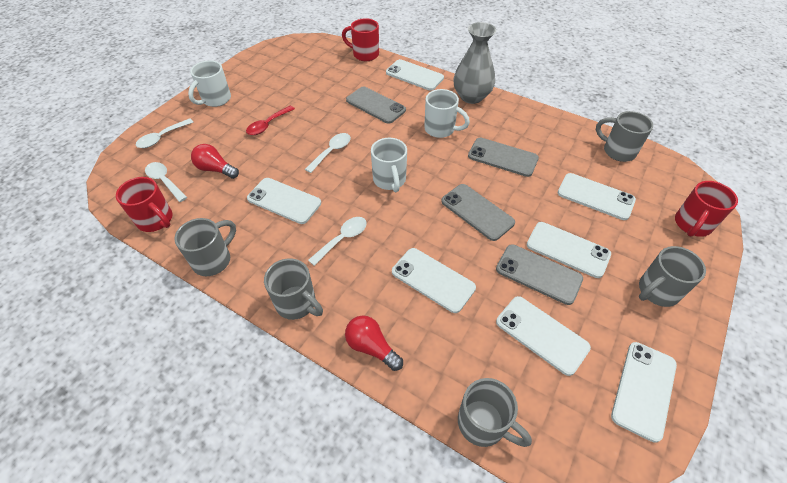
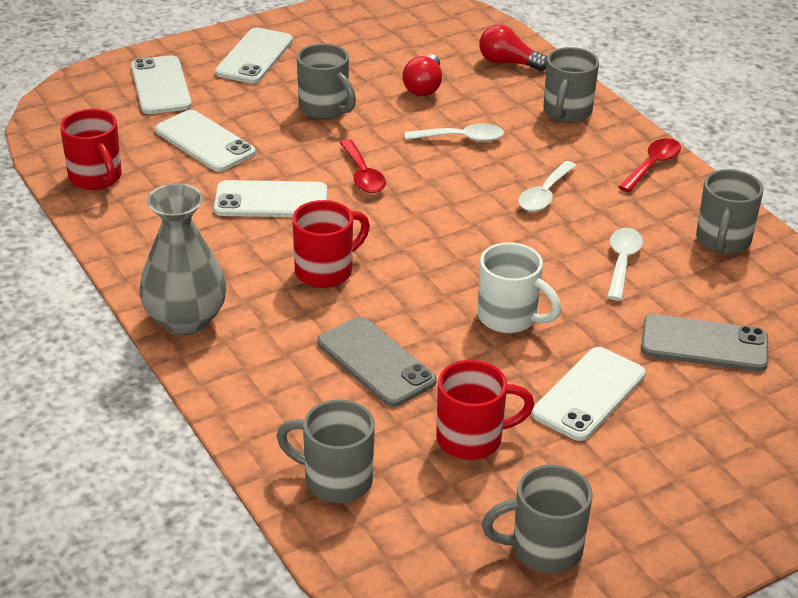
grey phone: [346,86,406,124] [441,184,515,241] [468,138,539,177] [496,244,583,305] = 4 -> [318,317,437,407] [641,314,768,371] = 2
red spoon: [246,106,295,135] = 1 -> [340,139,386,193] [618,138,681,192] = 2
white mug: [188,61,231,107] [371,138,407,192] [424,89,470,138] = 3 -> [478,242,561,333] = 1
white phone: [247,178,321,224] [386,59,444,91] [392,248,476,313] [496,296,591,376] [527,222,611,278] [558,173,636,220] [611,342,677,443] = 7 -> [131,55,192,114] [155,110,255,172] [214,180,327,217] [215,28,293,84] [532,347,646,441] = 5
white spoon: [136,118,193,148] [145,162,187,202] [305,133,351,173] [308,217,367,266] = 4 -> [405,123,504,142] [518,161,576,212] [607,228,643,300] = 3

